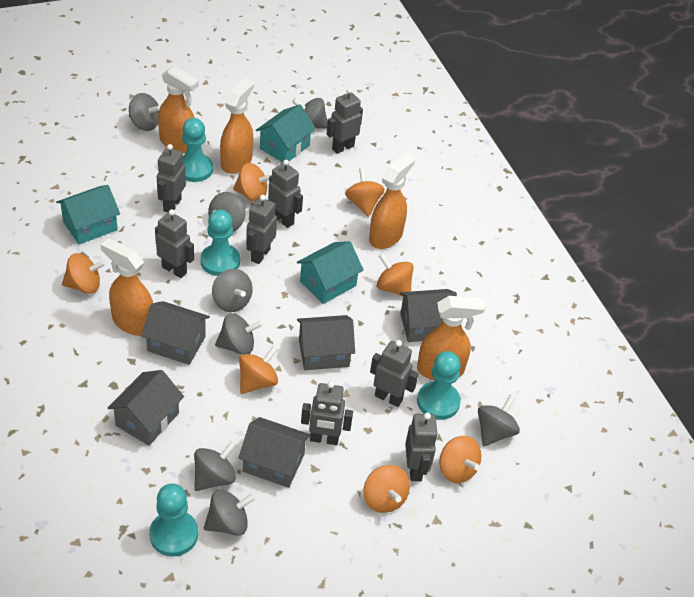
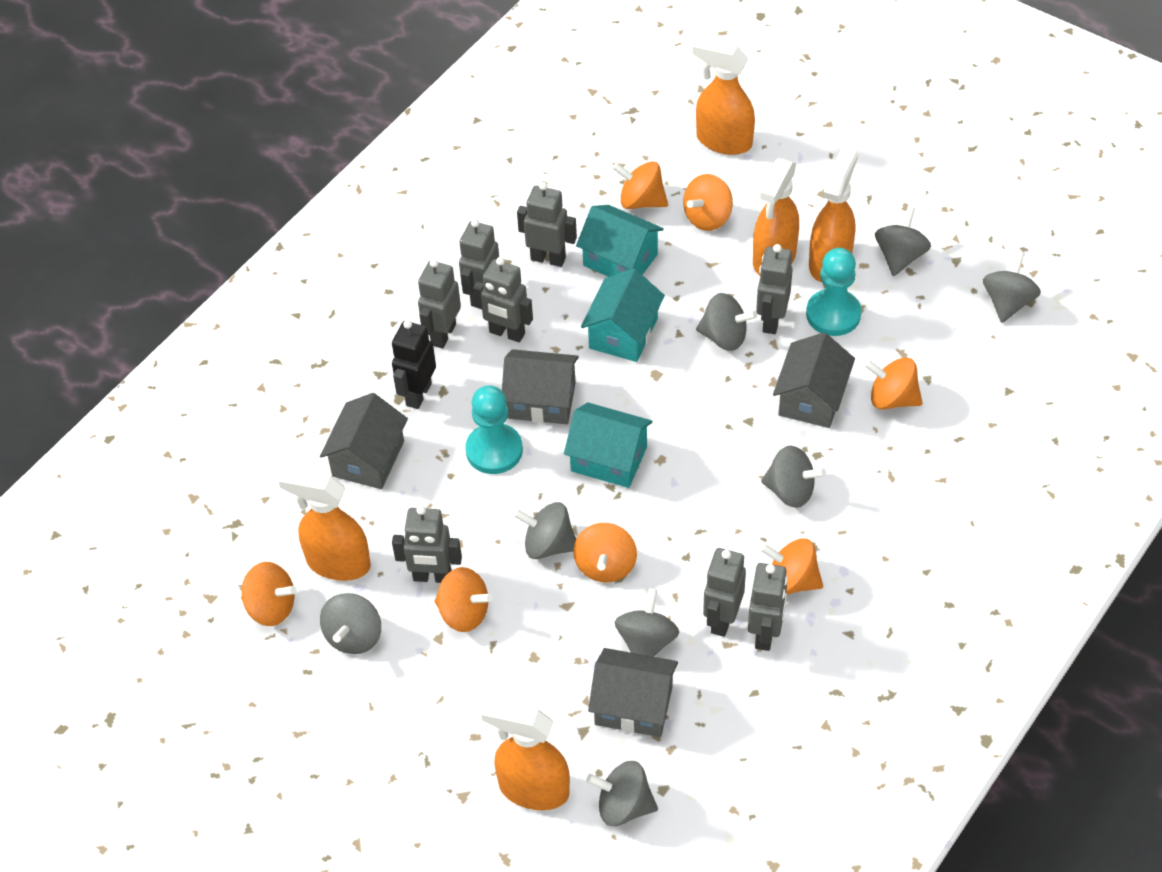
black robot: none = 0 -> [392,320,436,409] = 1
grey house: [108,370,184,446] [141,301,210,365] [238,417,311,488] [297,315,355,370] [400,289,457,342] = 5 -> [320,393,408,489] [502,349,579,424] [588,648,678,737] [773,332,855,428] = 4
turquoise pawn: [149,484,198,556] [182,118,213,182] [200,210,240,276] [417,351,461,420] = 4 -> [466,385,523,474] [806,248,861,336] = 2

